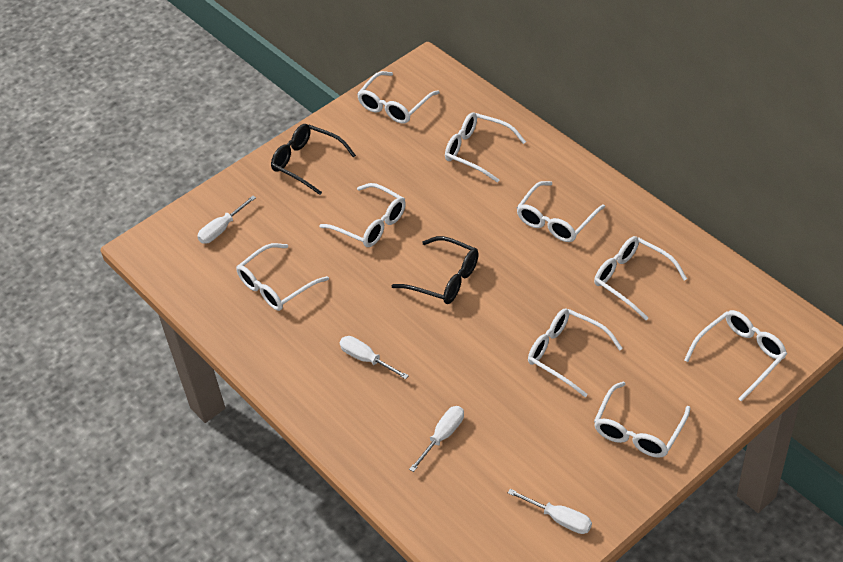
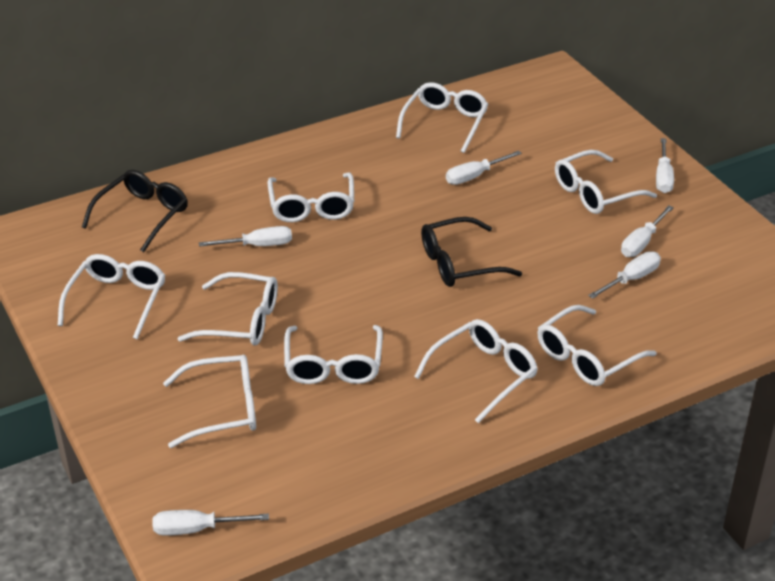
white screwdriver: [197,196,256,244] [340,336,409,379] [409,406,464,472] [508,489,592,534] = 4 -> [153,510,269,536] [199,226,292,247] [446,151,522,185] [588,251,661,299] [621,206,674,257] [656,138,674,193] = 6

